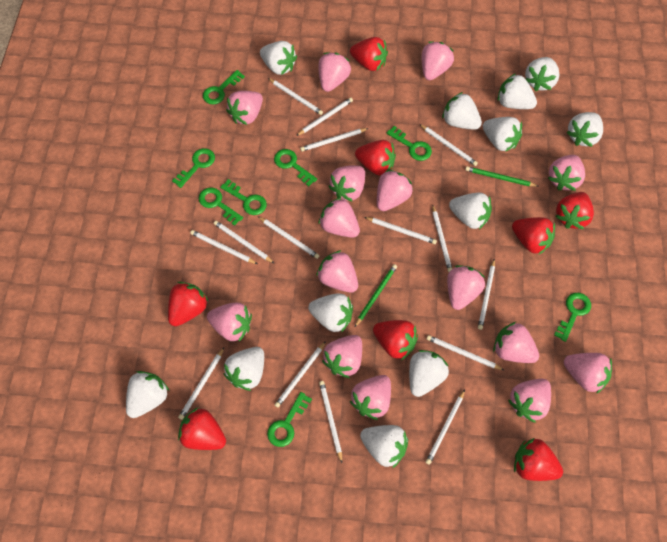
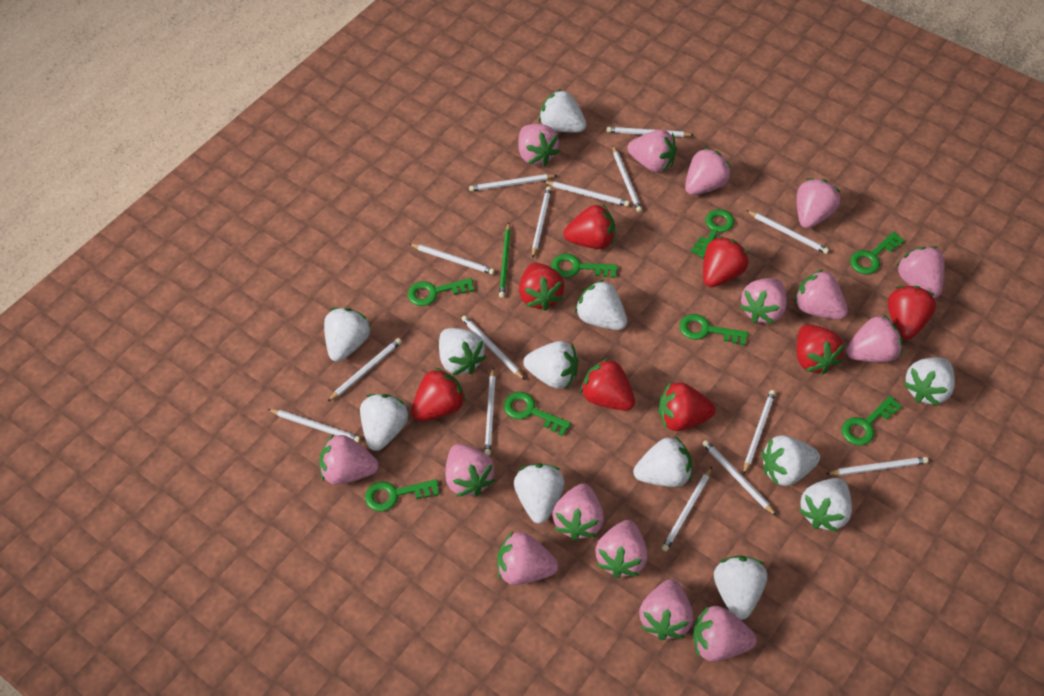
green pencil: [355,264,397,327] [465,166,538,187] = 2 -> [499,223,511,298] = 1

